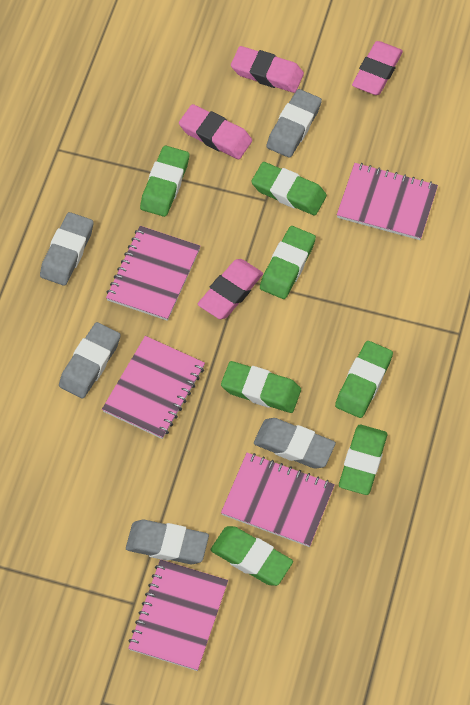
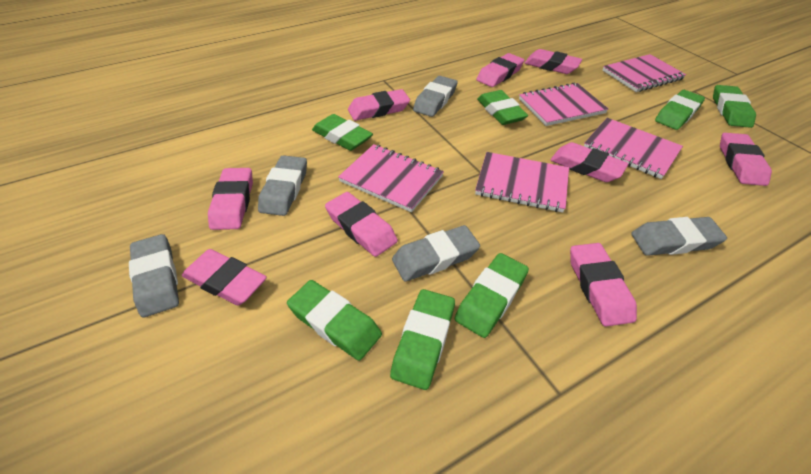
pink eraser: [179,104,252,159] [198,259,263,319] [231,46,304,93] [352,41,403,95] = 4 -> [182,249,267,305] [208,168,253,230] [325,192,398,257] [348,89,410,121] [476,53,524,87] [525,49,582,74] [550,142,628,182] [570,243,637,327] [720,133,772,186] = 9

